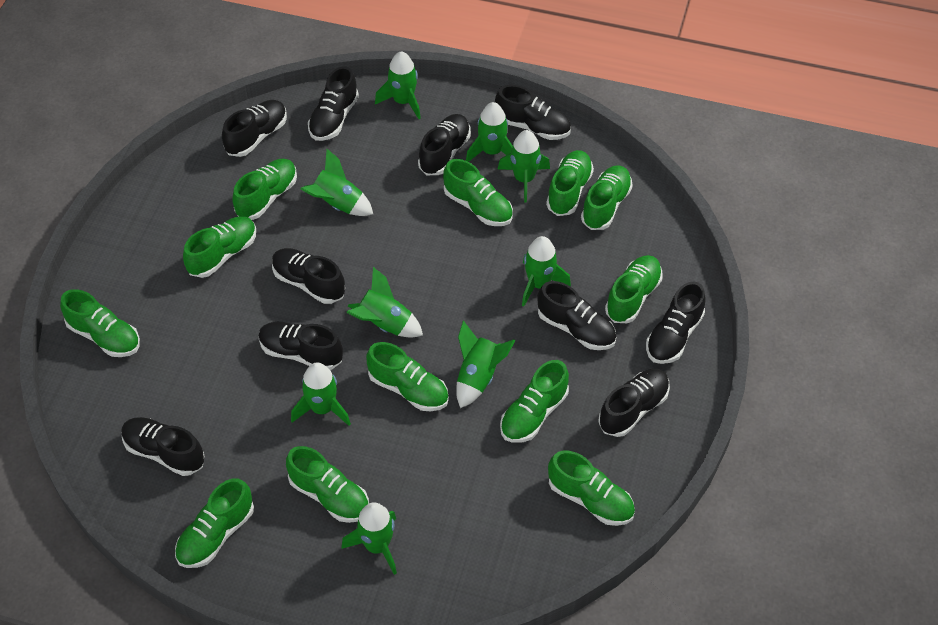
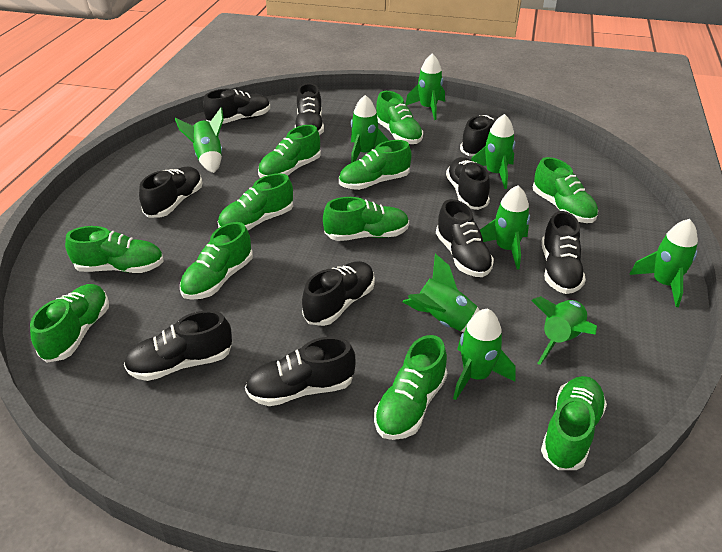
green shoe: [60,289,140,357] [175,478,254,568] [183,216,256,278] [232,159,297,220] [286,446,369,523] [366,342,449,411] [443,159,513,226] [500,360,569,443] [546,150,594,216] [548,451,635,526] [581,165,633,230] [605,255,663,323] = 12 -> [30,284,109,363] [65,226,164,273] [180,222,253,300] [218,173,293,230] [258,125,321,178] [323,197,409,241] [339,140,412,190] [374,335,447,440] [376,91,423,144] [533,157,598,223] [541,376,607,470] = 11

